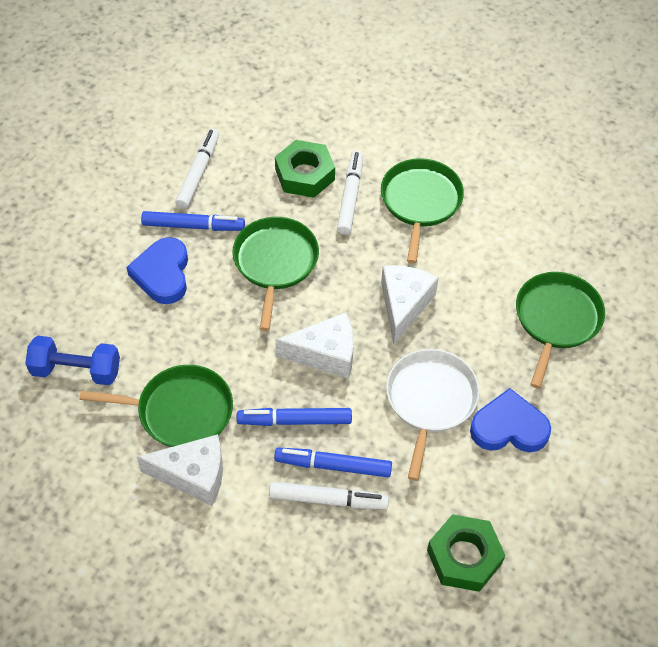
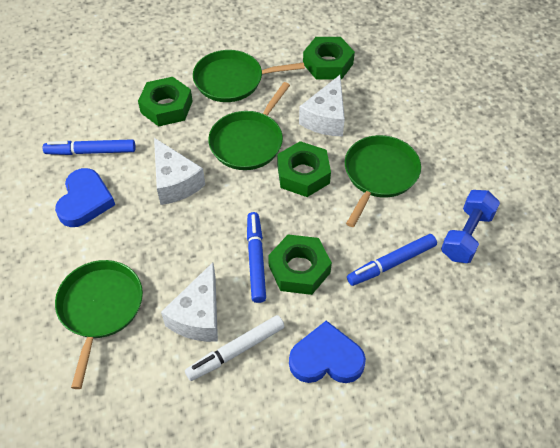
green nut: [275,140,335,198] [427,514,505,592] = 2 -> [138,77,193,126] [268,234,332,295] [277,141,331,197] [303,37,355,80] = 4
white marker: [175,128,219,209] [269,482,389,510] [337,151,363,235] = 3 -> [185,315,285,381] = 1
white pan: [386,349,480,481] = 1 -> none = 0

